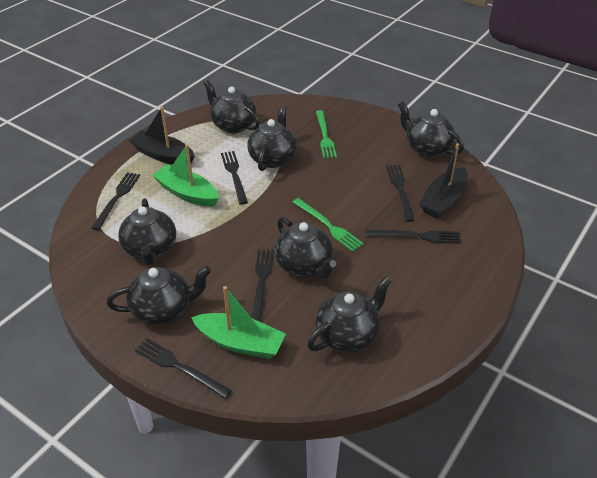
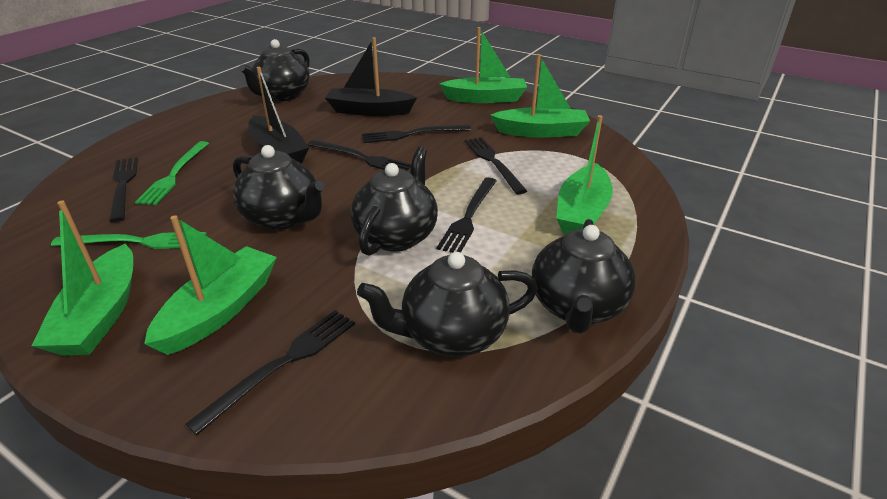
black teapot: [107,266,211,325] [118,198,176,266] [203,80,260,133] [247,106,297,171] [274,217,336,279] [307,276,391,353] [398,101,464,157] = 7 -> [233,145,325,230] [239,39,310,101] [351,147,438,256] [357,252,538,357] [532,219,636,334] = 5
green boat: [152,144,219,207] [191,286,286,359] = 2 -> [31,200,133,356] [144,215,277,355] [439,27,527,103] [490,54,590,138] [556,115,613,234] = 5

